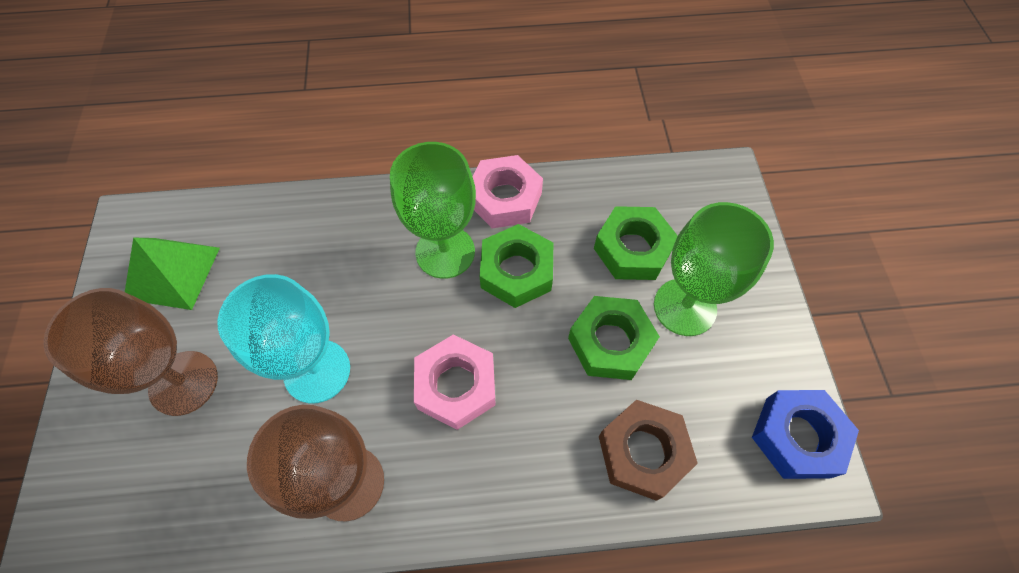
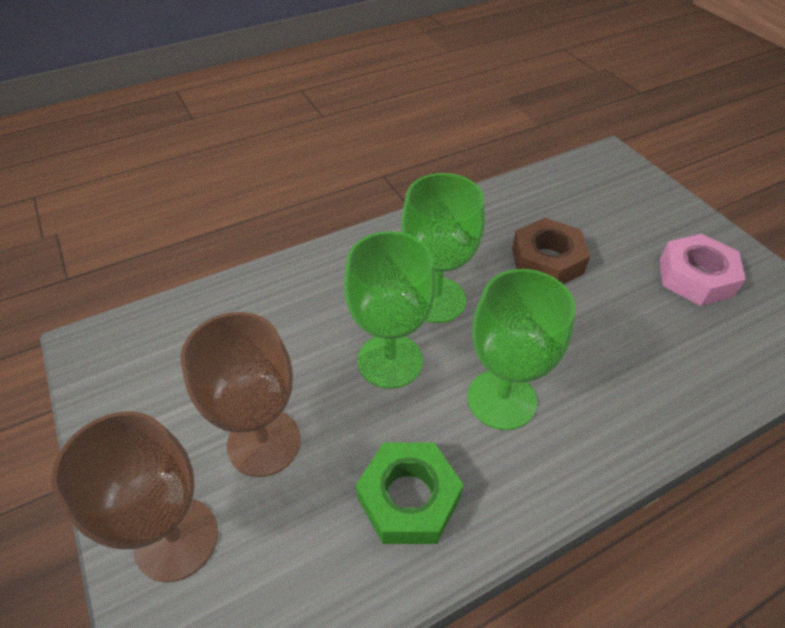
blue nut: [752,390,859,479] = 1 -> none = 0
green goblet: [390,142,476,279] [654,202,774,336] = 2 -> [344,231,436,389] [401,173,485,323] [467,269,575,430] = 3
green nut: [480,224,553,308] [568,296,660,380] [594,206,678,280] = 3 -> [356,442,463,544] = 1
green pyramid: [125,238,220,310] = 1 -> none = 0
pink nut: [414,334,496,430] [473,155,543,228] = 2 -> [660,234,746,306] = 1
turquoise goblet: [218,274,350,403] = 1 -> none = 0

